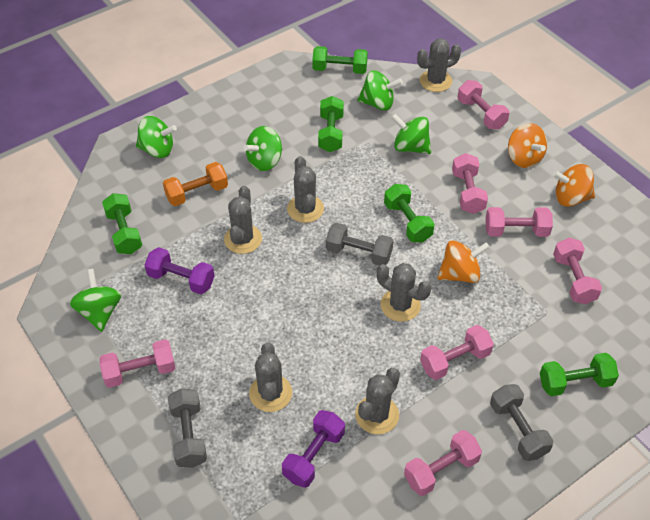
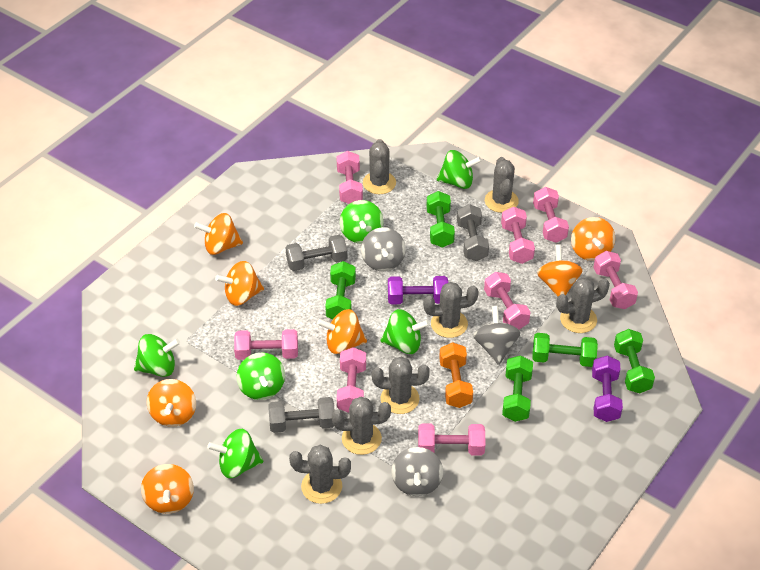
green spinning top: [70,269,121,332] [136,116,177,158] [243,126,282,171] [357,70,403,111] [391,114,431,154] = 5 -> [134,334,180,377] [207,429,263,478] [237,353,285,400] [340,200,383,243] [380,309,430,354] [437,150,482,189] = 6
grey cactus: [224,186,262,254] [249,343,292,412] [287,156,324,223] [355,368,400,434] [377,263,431,322] [417,39,461,92] = 6 -> [289,445,351,504] [332,397,391,455] [363,139,396,194] [372,357,430,414] [423,282,479,338] [485,157,519,213] [556,278,610,333] = 7
grey spinning top: none = 0 -> [361,227,406,271] [391,447,443,496] [473,306,521,365] = 3
orange spinning top: [437,240,490,283] [508,123,547,168] [553,164,595,207] = 3 -> [141,464,194,514] [147,379,196,427] [194,213,243,255] [215,261,264,306] [317,309,367,354] [537,244,583,297] [571,217,615,261] = 7
pink dumbbell: [99,339,175,388] [404,430,482,496] [420,325,494,380] [452,153,488,214] [458,80,510,129] [486,207,553,237] [553,238,602,304] = 7 -> [234,329,298,360] [336,151,363,204] [337,347,366,413] [418,423,485,456] [484,272,531,330] [501,207,535,264] [533,187,569,243] [593,251,638,309] = 8

